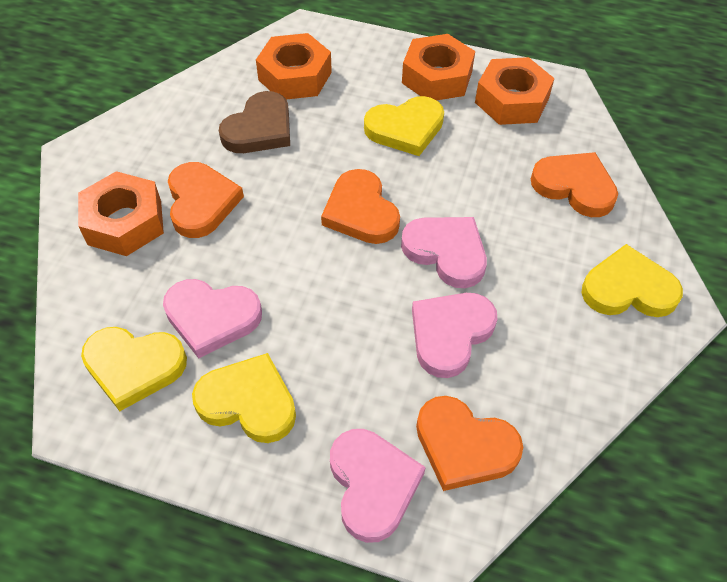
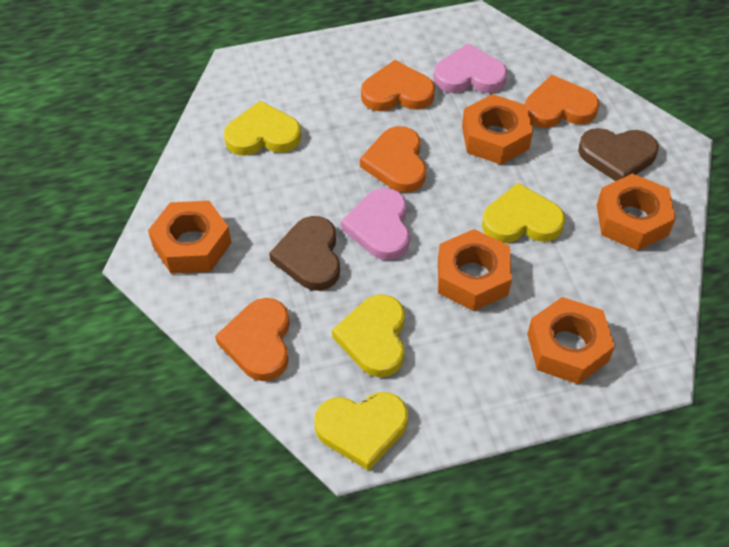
brown heart: [219,91,290,153] = 1 -> [269,216,340,291] [578,128,659,181] = 2
orange nut: [78,171,164,256] [256,33,332,100] [402,34,475,101] [475,57,555,125] = 4 -> [148,201,231,274] [438,229,512,311] [462,94,533,165] [527,297,615,384] [597,173,676,251] = 5
pink heart: [163,279,262,359] [330,429,426,543] [401,217,487,288] [412,293,497,378] = 4 -> [341,188,410,260] [433,43,507,93] = 2

